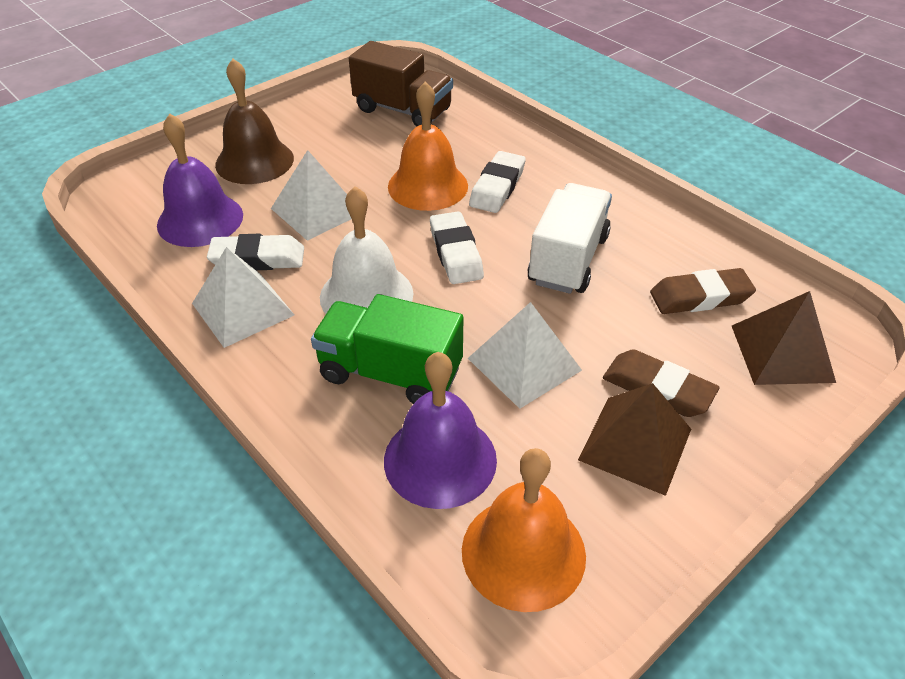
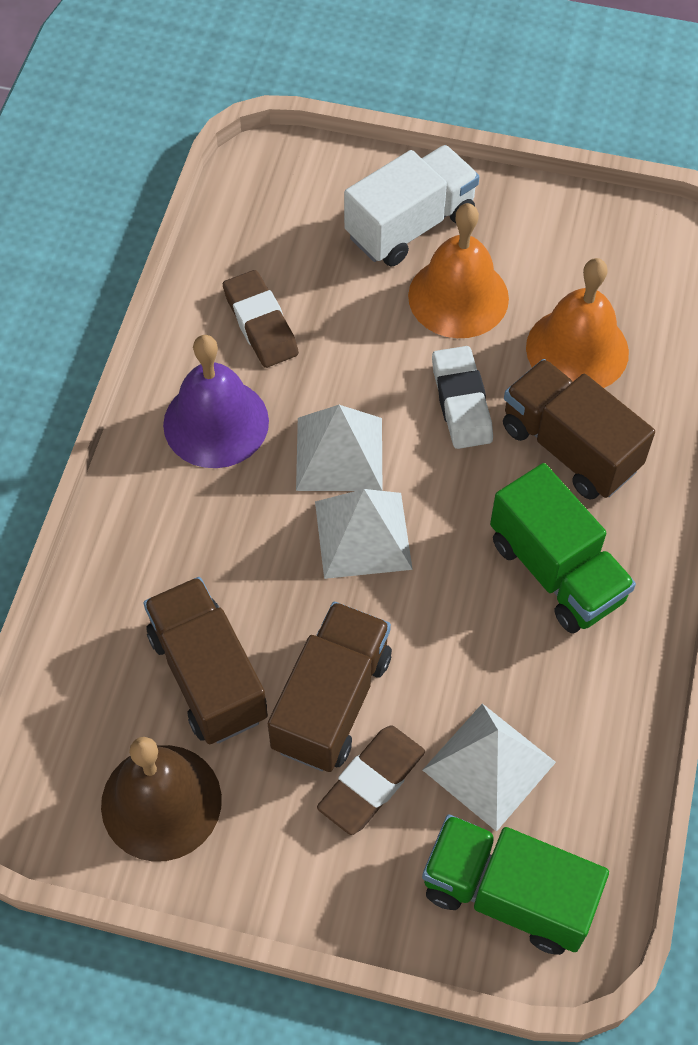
brown pyramid: [578,383,691,496] [732,291,836,385] = 2 -> none = 0
brown truck: [349,41,453,127] = 1 -> [143,577,268,744] [268,602,392,772] [503,359,655,500] = 3
green truck: [311,294,463,404] = 1 -> [422,814,609,955] [490,463,636,633] = 2
purple bell: [157,113,243,247] [384,352,497,509] = 2 -> [163,335,269,468] = 1
white bell: [320,186,413,314] = 1 -> none = 0
white eraser: [207,234,304,270] [430,212,484,284] [469,151,526,213] = 3 -> [432,346,493,449] = 1

